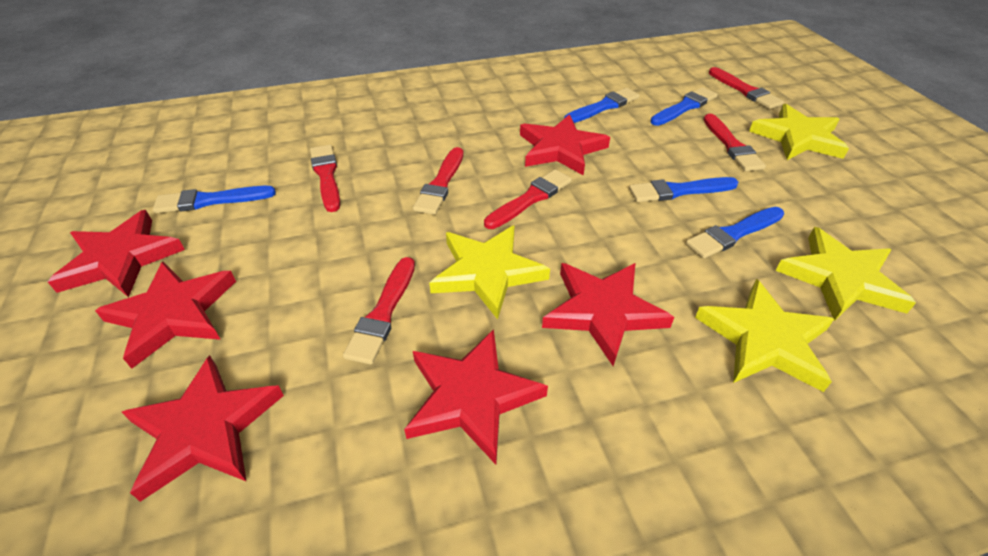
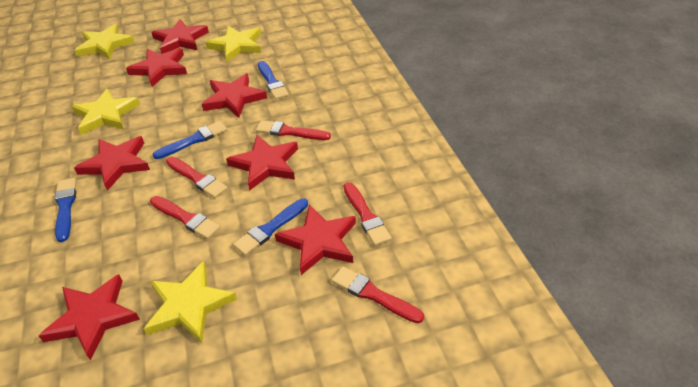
blue brush: [153,186,276,213] [564,88,640,123] [629,177,739,202] [650,87,717,126] [686,207,784,258] = 5 -> [55,178,76,242] [153,121,227,159] [233,198,308,256] [258,61,289,100] = 4
red brush: [310,145,340,212] [343,257,415,364] [413,147,463,215] [484,169,572,229] [703,114,766,171] [709,67,784,109] = 6 -> [150,196,220,239] [166,157,228,198] [256,120,331,140] [332,266,424,323] [344,182,392,246] = 5
red star: [48,210,185,297] [95,261,236,369] [122,355,284,502] [404,329,548,465] [520,114,610,175] [542,263,674,366] = 6 -> [38,274,140,361] [74,136,150,191] [126,48,187,87] [151,19,209,54] [201,73,267,118] [226,135,298,191] [275,204,356,275] = 7

